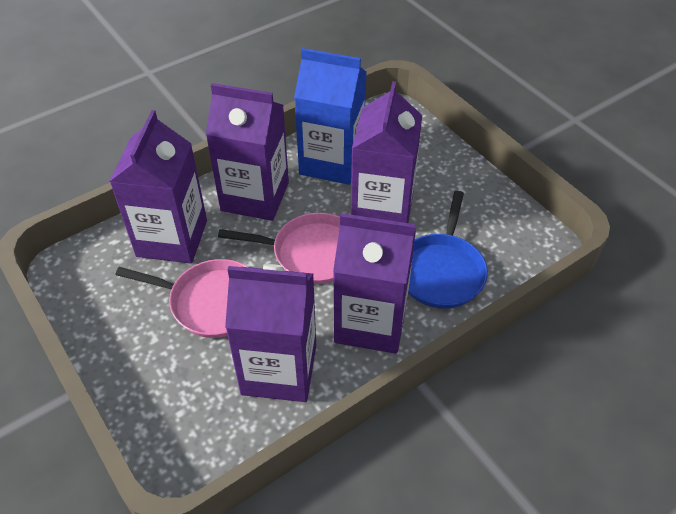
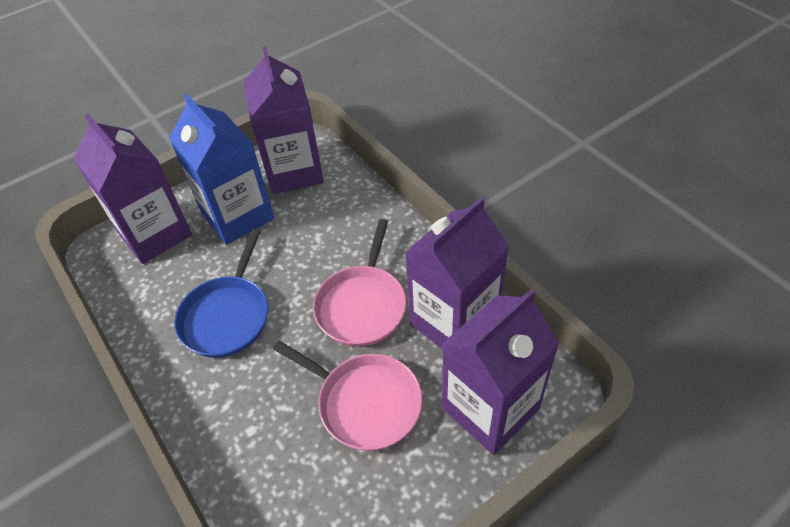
purple carton: [109,110,207,263] [206,83,289,221] [225,264,316,402] [333,213,416,354] [351,81,422,223] = 5 -> [73,113,192,264] [243,46,324,194] [405,197,509,349] [442,289,560,455] = 4

